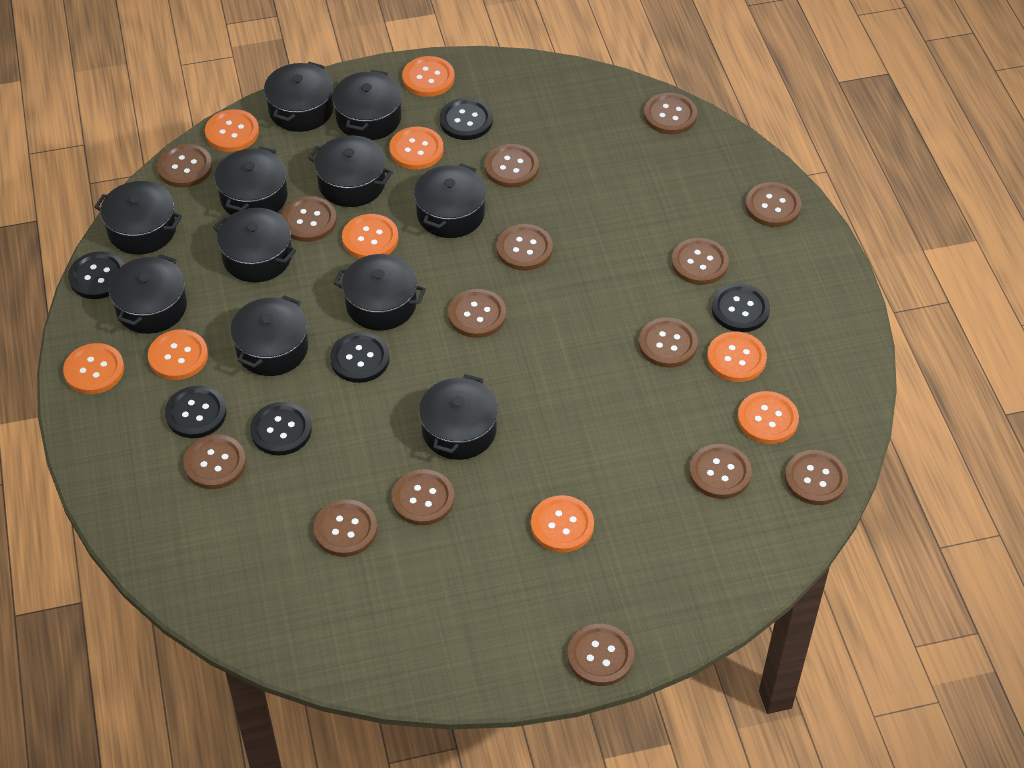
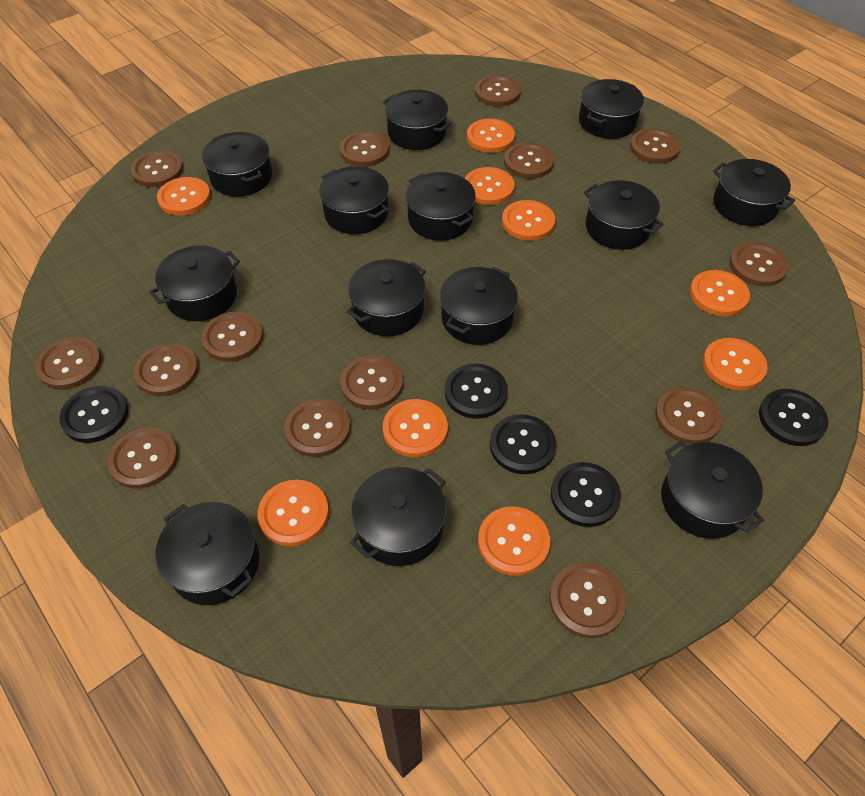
black button: [68,251,124,299] [165,386,227,438] [250,402,312,456] [330,332,390,383] [440,98,493,140] [712,283,770,332] = 6 -> [59,386,128,443] [445,364,508,419] [490,414,556,474] [551,462,621,527] [759,389,828,446] = 5
black pot: [94,181,182,254] [109,254,187,334] [213,208,296,282] [214,146,288,215] [230,295,308,376] [264,62,334,132] [308,135,393,207] [332,70,402,140] [334,254,426,330] [414,163,486,238] [419,374,498,460] = 11 -> [149,246,240,321] [155,502,259,605] [202,132,272,197] [319,166,389,234] [346,259,426,336] [350,467,446,566] [383,90,451,150] [406,172,476,241] [440,266,518,345] [579,79,644,139] [584,180,663,250] [661,440,764,539] [713,159,795,226] = 13
brown button: [157,144,212,188] [183,435,246,489] [281,196,337,242] [313,499,377,557] [392,469,454,525] [448,289,506,338] [485,144,539,188] [496,224,553,271] [568,624,634,686] [639,317,698,368] [644,93,697,134] [672,238,729,285] [689,444,752,499] [745,182,801,227] [785,450,848,505] = 15 -> [36,337,102,389] [108,427,178,489] [131,150,183,187] [134,343,198,396] [201,312,263,362] [285,399,351,457] [340,131,389,167] [340,355,403,409] [475,75,521,107] [504,143,554,179] [549,562,626,638] [630,129,680,164] [655,387,723,444] [729,242,788,286] = 14

